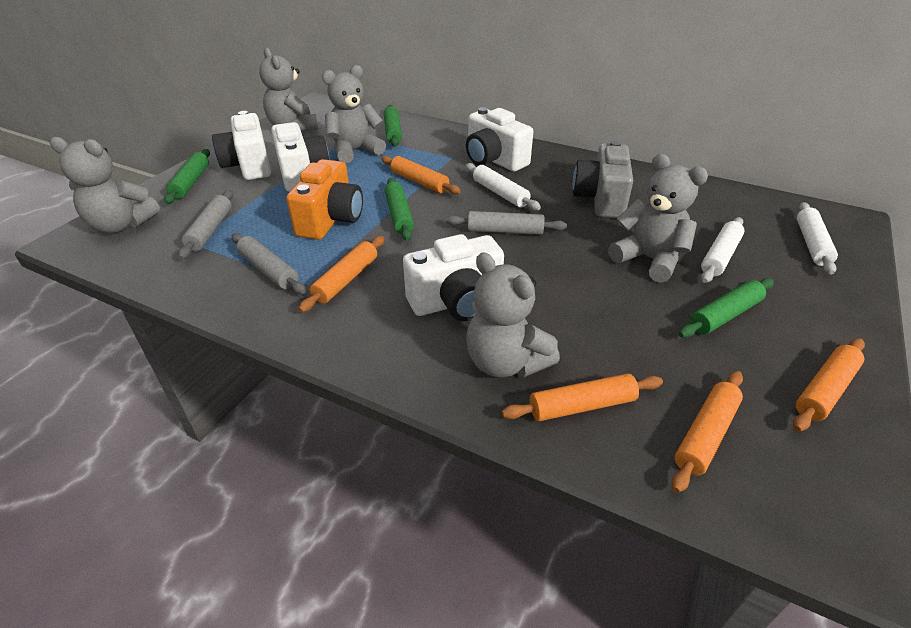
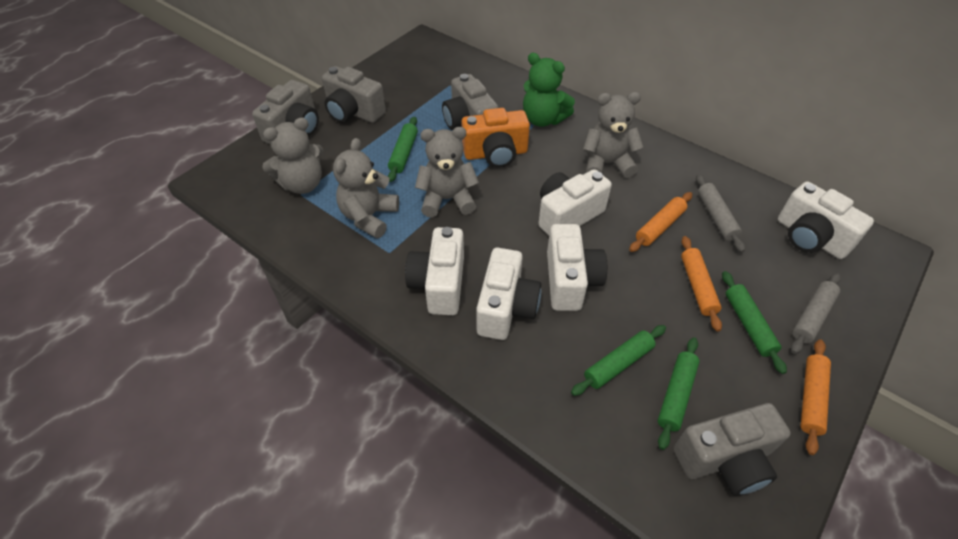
green teddy bear: none = 0 -> [523,53,575,127] = 1
grey camera: [572,140,633,218] = 1 -> [252,80,319,144] [322,66,386,123] [442,74,499,130] [674,403,791,496] = 4
grey rolling pin: [178,190,233,259] [232,233,306,294] [446,211,567,235] = 3 -> [696,174,745,252] [791,273,841,354] = 2
grey teddy bear: [50,137,160,233] [259,48,318,132] [322,65,386,163] [466,252,560,378] [608,154,708,283] = 5 -> [262,117,324,194] [333,138,399,238] [415,127,479,218] [583,92,644,178] = 4
orange rolling pin: [299,236,385,312] [381,156,461,194] [502,373,663,421] [671,371,743,493] [793,338,865,432] = 5 -> [629,192,692,252] [681,236,722,332] [801,339,831,455] = 3
white camera: [212,111,271,180] [271,122,330,192] [403,234,504,321] [466,107,533,171] = 4 -> [405,227,464,315] [476,248,541,340] [538,169,612,235] [547,224,607,311] [778,181,874,259] = 5
white rolling pin: [465,163,541,210] [701,217,744,283] [797,202,838,275] = 3 -> none = 0

